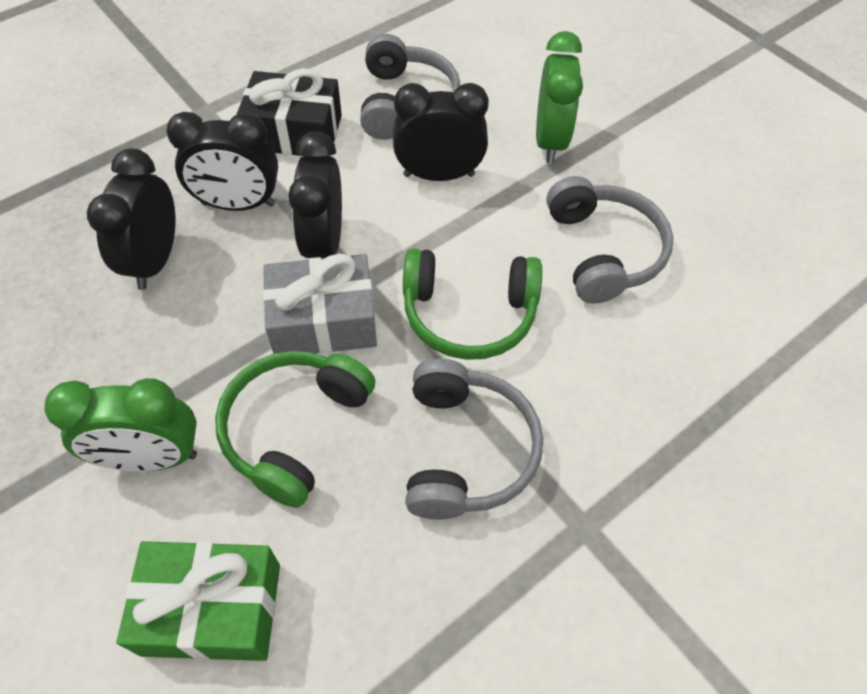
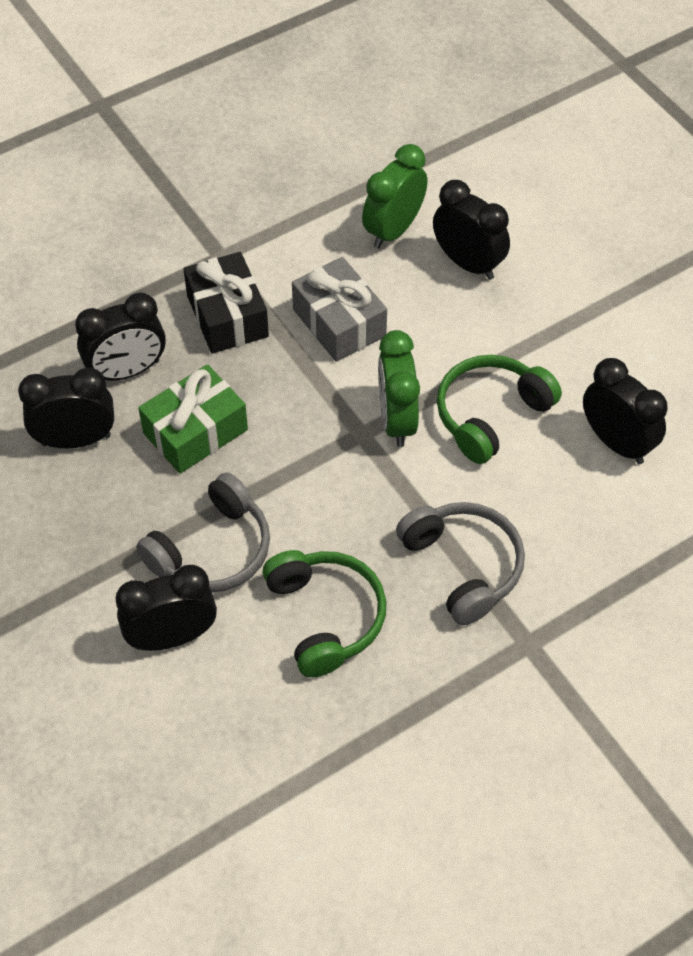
black clock: [87,149,175,290] [167,112,278,211] [288,131,342,258] [393,83,489,181] = 4 -> [18,368,114,448] [75,292,166,380] [116,565,217,651] [433,180,510,280] [583,358,668,464] = 5
grey headphones: [360,34,461,140] [405,359,543,520] [546,176,673,304] = 3 -> [136,472,270,593] [396,502,525,625] = 2

